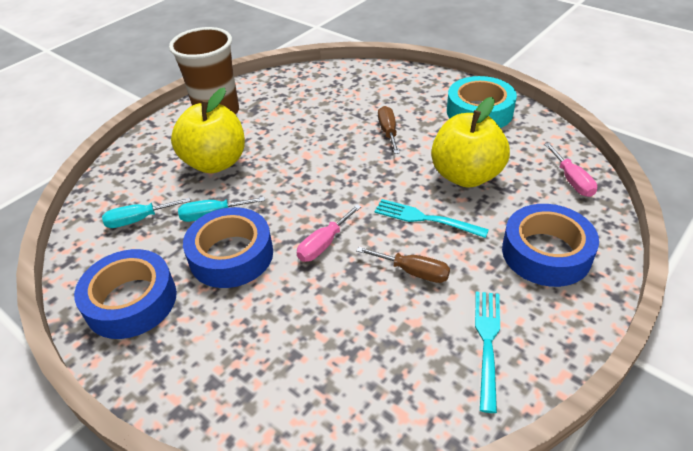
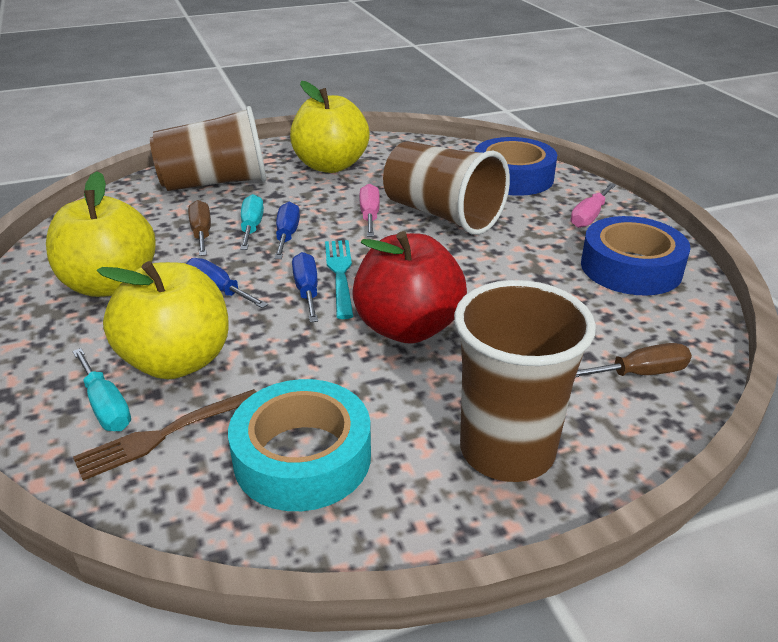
blue screwdriver: none = 0 -> [186,258,268,308] [274,202,300,259] [292,252,318,322] = 3
blue tape: [74,249,177,339] [183,207,273,288] [502,204,599,287] = 3 -> [474,137,557,196] [581,216,690,296] = 2
brown cup: [169,27,239,115] = 1 -> [150,106,266,191] [383,141,510,235] [454,280,596,482] = 3
brown fork: none = 0 -> [73,389,256,481] = 1
red apple: none = 0 -> [352,231,467,344] = 1
turquoise fork: [374,199,489,238] [475,292,500,413] = 2 -> [325,240,353,319] = 1
yellow apple: [171,87,245,173] [431,97,510,188] = 2 -> [46,171,156,297] [97,261,229,379] [290,81,370,173] = 3

